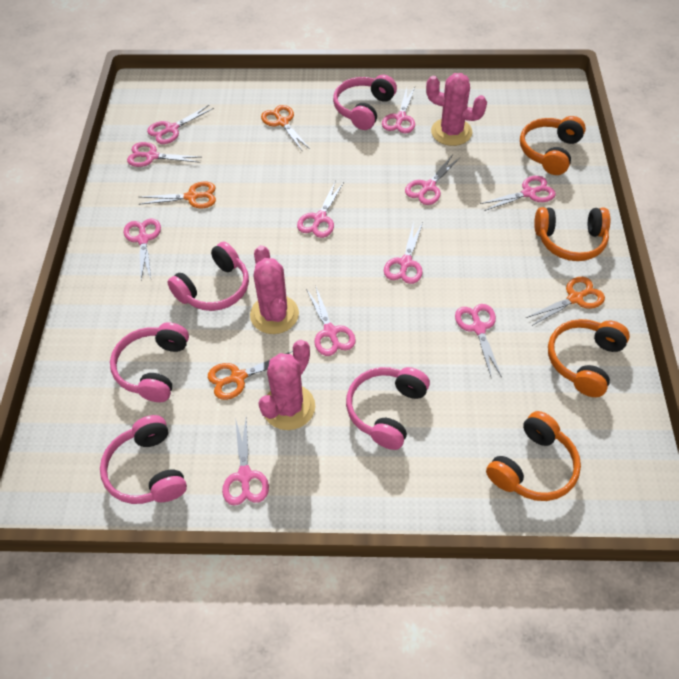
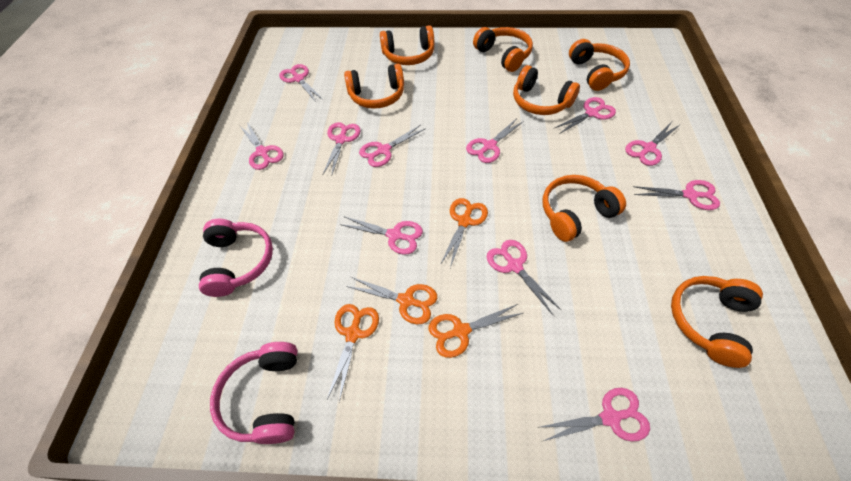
orange headphones: [486,411,581,501] [520,116,586,175] [534,207,610,261] [548,319,630,397] = 4 -> [344,64,404,109] [380,25,434,65] [473,27,533,72] [513,65,580,115] [543,175,626,242] [569,39,630,91] [671,276,763,368] = 7
pink cactus: [250,245,299,334] [258,340,315,430] [426,73,487,146] = 3 -> none = 0
pink headphones: [100,415,187,504] [110,322,189,402] [167,242,249,311] [333,75,397,130] [346,367,430,450] = 5 -> [199,219,273,297] [210,342,297,444] = 2

